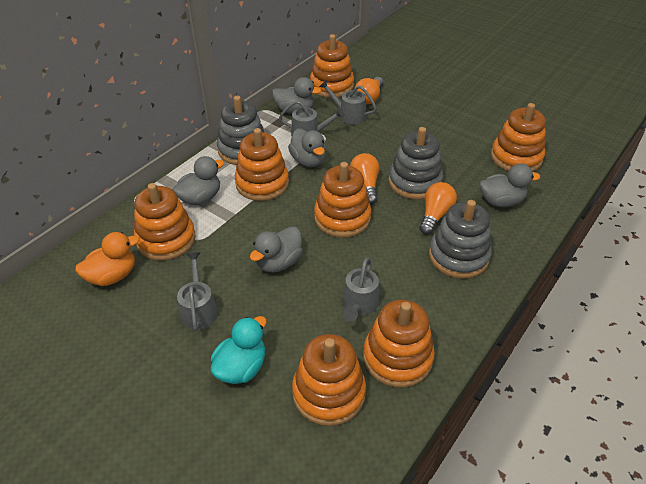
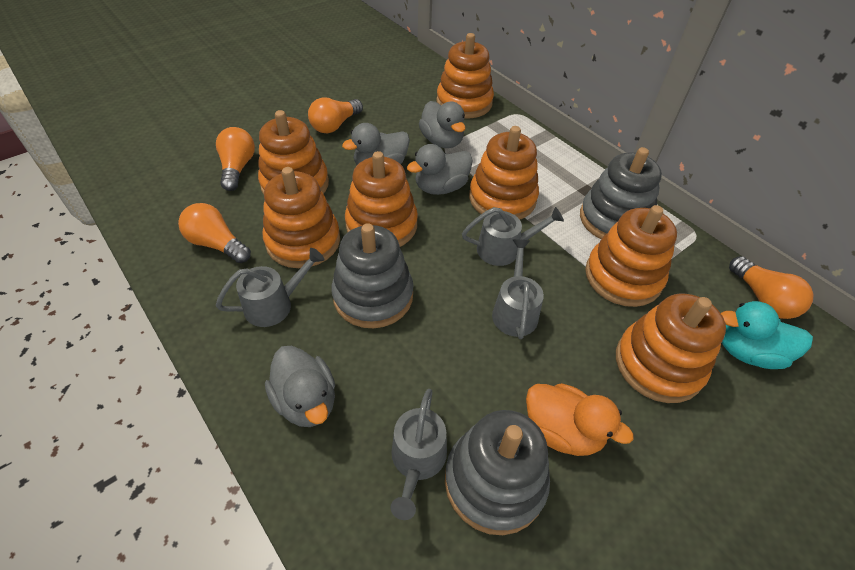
grey duck: [173,156,224,205] [250,226,303,272] [272,77,321,114] [288,128,326,167] [480,163,540,207] = 5 -> [265,346,335,427] [342,123,410,165] [407,144,473,195] [419,101,466,148] = 4
orange light bulb: [350,153,380,205] [355,77,384,105] [419,182,457,235] = 3 -> [178,203,251,263] [216,127,255,191] [308,97,363,133] [729,256,813,319] = 4

